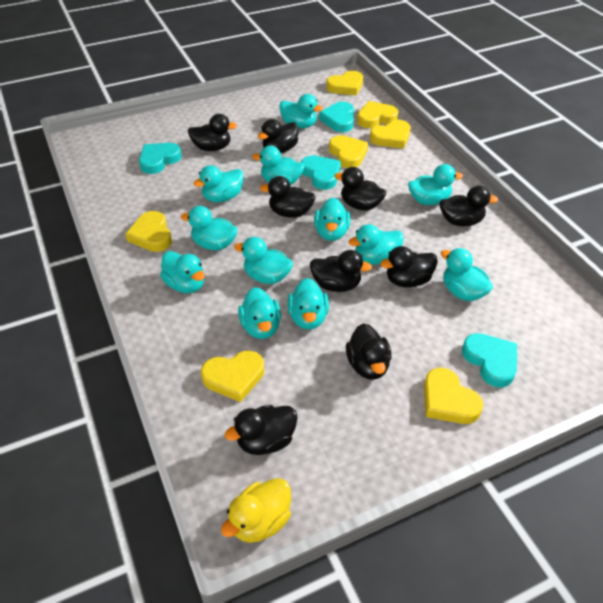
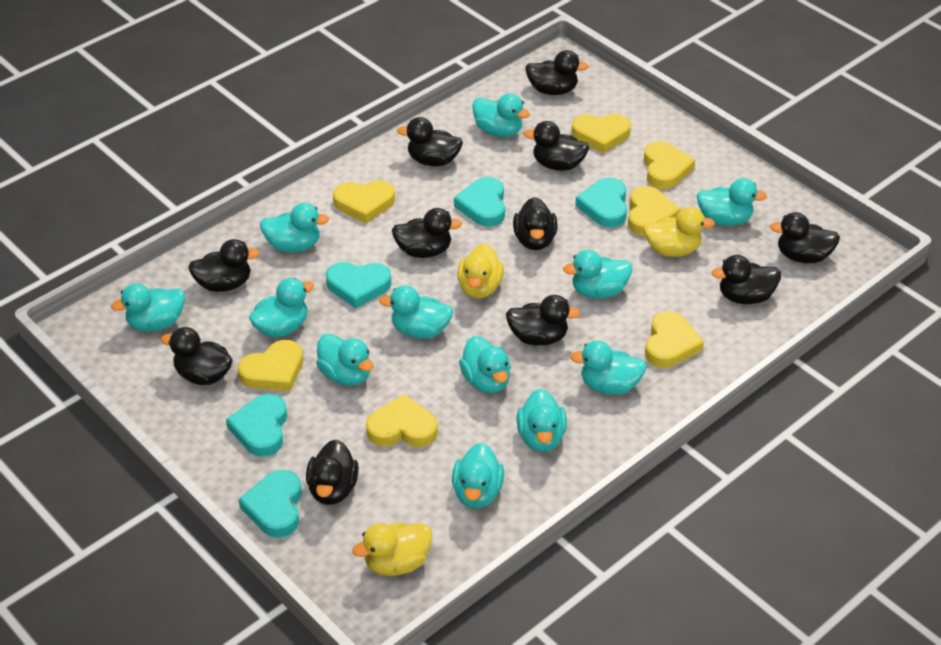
black duck: [188,114,237,151] [225,405,298,455] [258,119,299,153] [260,176,316,218] [310,250,372,292] [334,167,386,210] [346,323,391,379] [380,246,438,287] [439,186,498,226] = 9 -> [161,327,233,385] [188,239,260,292] [306,439,359,505] [392,208,462,258] [397,117,463,166] [506,295,581,346] [513,197,558,250] [524,121,589,171] [525,50,589,95] [712,255,781,304] [770,212,840,263] = 11
turquoise heart: [139,143,182,174] [301,155,341,190] [319,102,354,132] [462,333,517,388] = 4 -> [226,394,287,457] [238,470,302,538] [326,262,391,308] [454,177,505,227] [575,178,627,228] = 5
yellow duck: [221,478,291,543] = 1 -> [352,523,432,576] [457,244,504,299] [643,207,715,257] = 3

